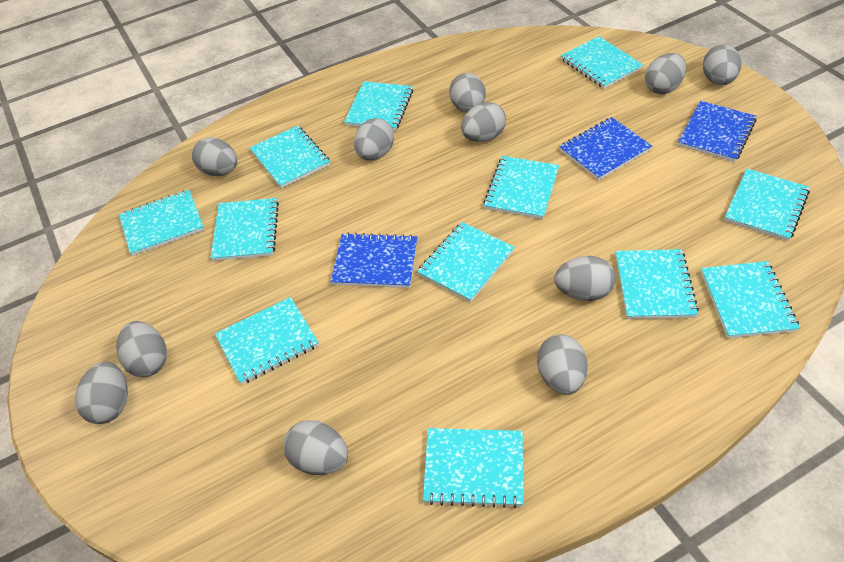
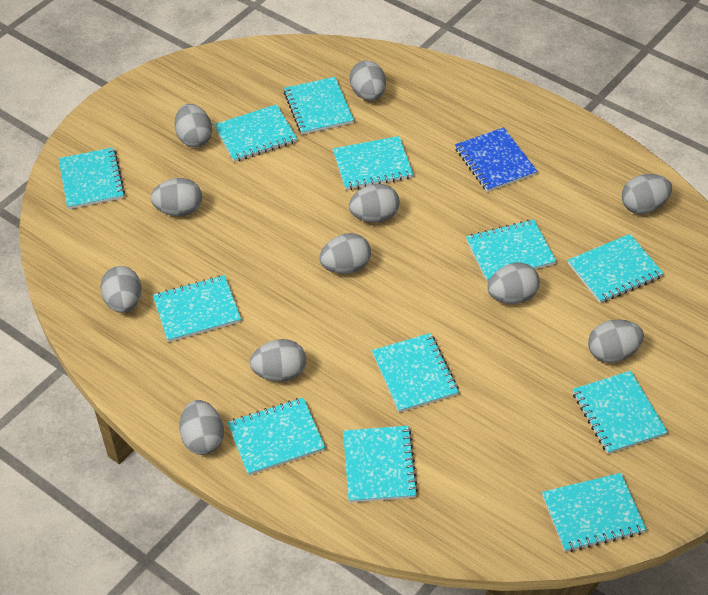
blue notebook: [331,233,417,288] [559,117,652,180] [678,101,757,162] = 3 -> [455,127,537,192] = 1

